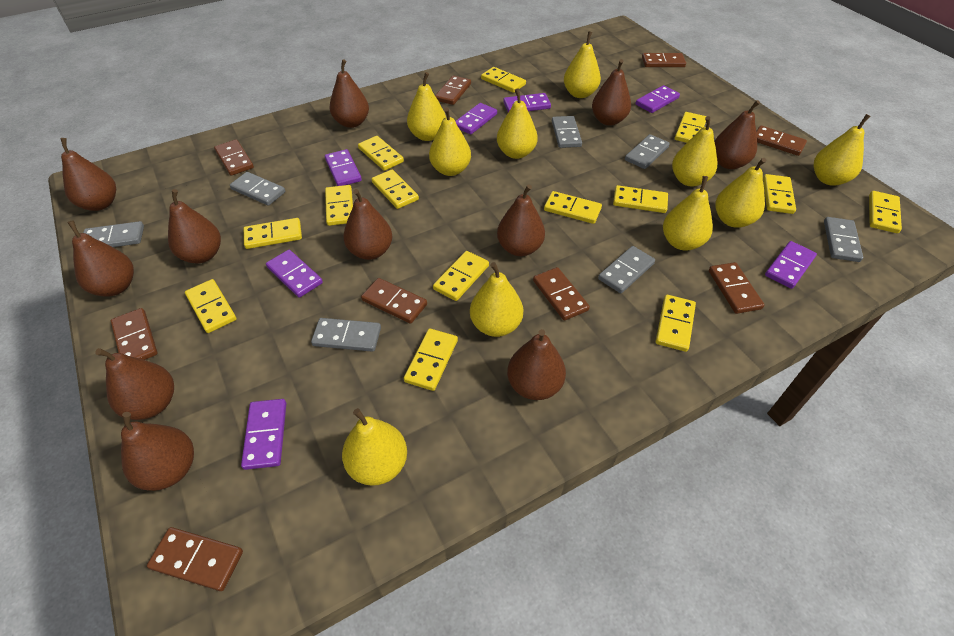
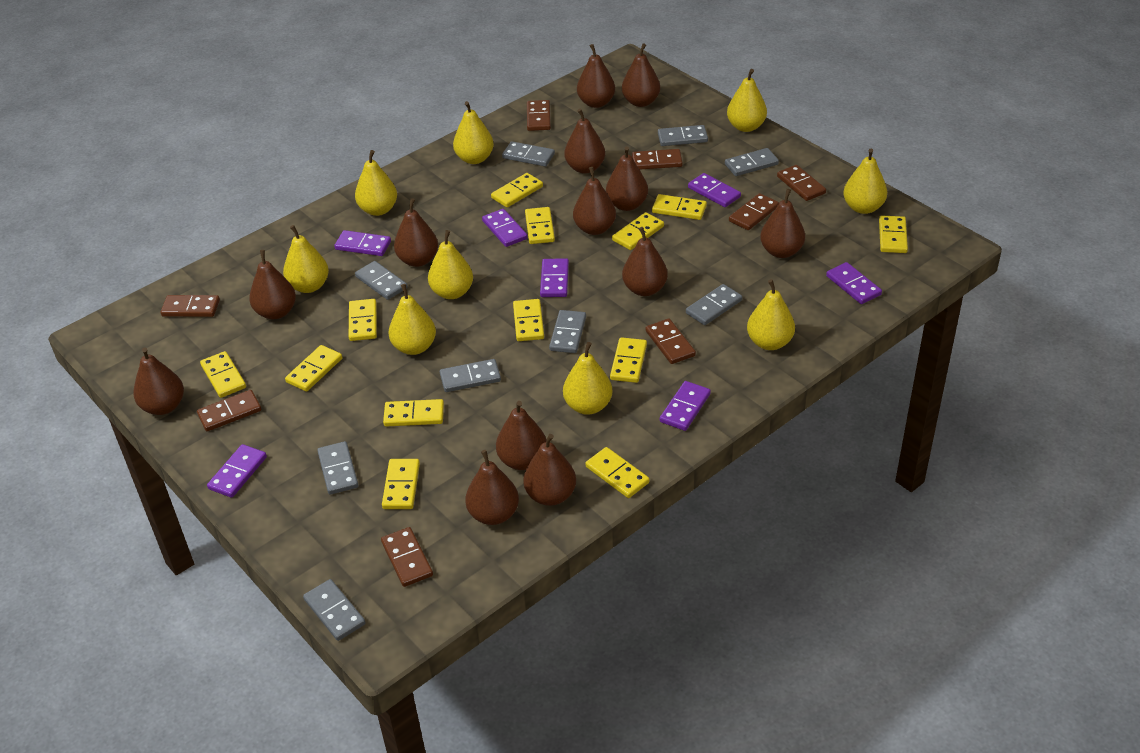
brown domino: [111,308,158,360] [147,527,243,591] [214,139,254,176] [361,278,427,324] [435,76,471,105] [533,267,590,321] [642,53,686,67] [709,262,764,314] [756,125,807,156] = 9 -> [161,295,220,317] [197,390,261,431] [381,527,433,587] [527,100,551,131] [632,149,683,170] [646,318,696,364] [729,193,779,230] [777,165,826,201] = 8
brown pear: [60,138,116,211] [67,220,134,296] [95,348,174,420] [121,412,194,491] [168,189,221,263] [330,59,369,128] [343,189,392,260] [497,184,545,256] [507,329,566,400] [592,59,631,126] [714,100,760,169] = 11 -> [133,347,184,415] [249,250,296,319] [394,198,438,267] [465,450,519,525] [496,401,547,470] [523,434,576,506] [564,109,605,174] [573,167,616,235] [577,44,615,108] [606,146,648,211] [622,43,660,107] [622,227,668,296] [760,189,805,258] = 13
grey domino: [83,221,144,247] [230,172,285,206] [311,318,381,352] [552,116,582,148] [598,246,655,293] [625,134,670,169] [824,217,863,262] = 7 -> [303,579,365,641] [317,441,358,495] [355,261,408,300] [440,359,501,392] [502,141,555,167] [549,310,586,353] [658,125,708,146] [686,284,742,325] [725,148,779,176] = 9
yellow domino: [185,279,236,333] [244,218,302,249] [325,185,353,226] [358,136,404,171] [372,169,419,209] [404,328,458,391] [433,251,489,301] [481,67,526,93] [544,191,602,224] [613,185,668,213] [655,295,696,352] [675,112,707,143] [763,174,796,214] [869,191,902,233] = 14 -> [200,351,246,398] [285,345,342,392] [349,299,377,341] [382,459,420,509] [383,399,444,427] [491,173,543,208] [513,299,544,341] [525,207,555,244] [585,447,650,498] [610,337,647,383] [612,212,664,250] [652,194,707,220] [879,215,908,253] = 13
yellow pear: [342,408,407,486] [407,72,446,141] [429,107,471,176] [470,262,523,337] [497,88,538,159] [564,31,601,98] [663,176,713,251] [672,116,717,187] [715,158,767,228] [814,114,871,186] = 10 -> [283,225,329,293] [355,150,397,216] [389,284,436,355] [428,230,473,299] [453,101,494,164] [563,342,612,415] [727,69,767,132] [747,279,795,350] [843,149,887,214] = 9

